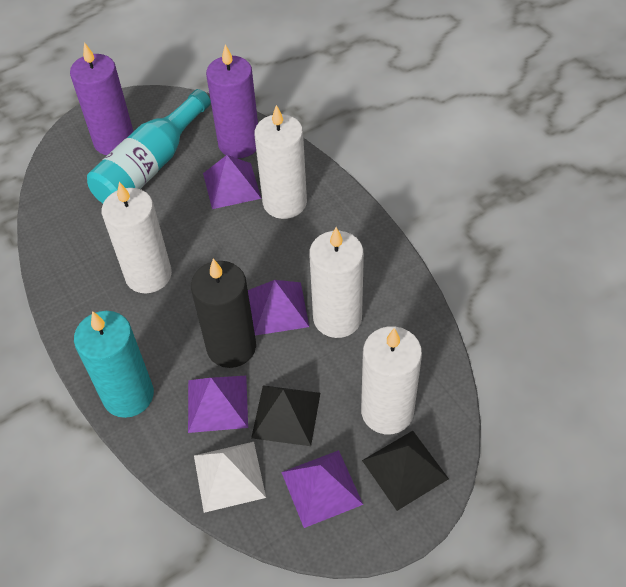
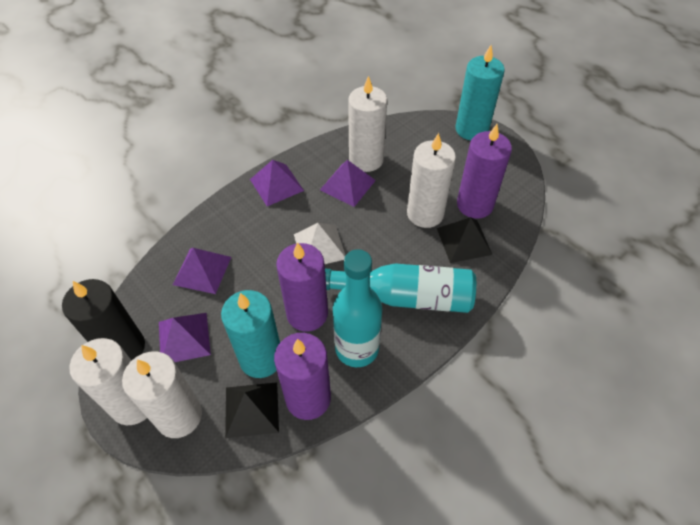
purple candle: [70,42,134,155] [206,44,258,158] = 2 -> [274,333,331,420] [276,242,328,332] [457,124,512,219] = 3
turquoise bottle: [87,89,211,203] = 1 -> [325,263,476,313] [333,249,382,367] = 2
turquoise candle: [74,311,154,418] = 1 -> [221,290,280,378] [455,45,505,140] = 2

